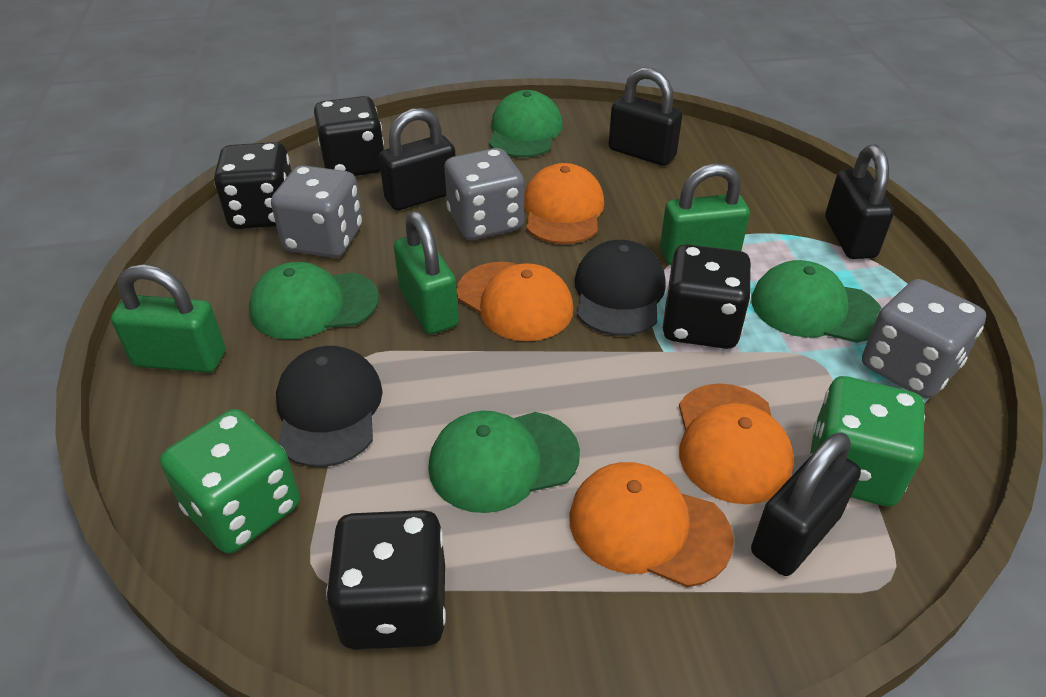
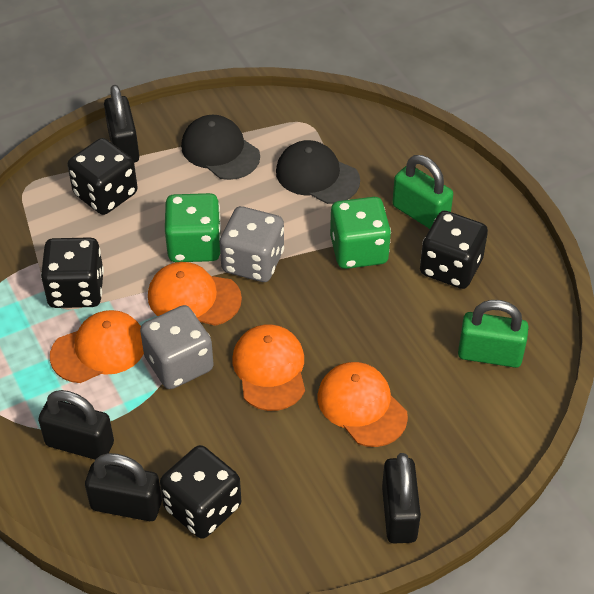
green cap: [249,262,379,339] [428,411,580,513] [489,90,563,158] [752,260,881,343] = 4 -> none = 0
green padlock: [111,264,225,373] [394,211,459,334] [660,163,750,265] = 3 -> [392,155,453,229] [458,300,529,368] = 2
grey dice: [271,165,363,258] [444,148,524,240] [862,279,986,398] = 3 -> [140,305,214,389] [220,206,284,282] = 2

